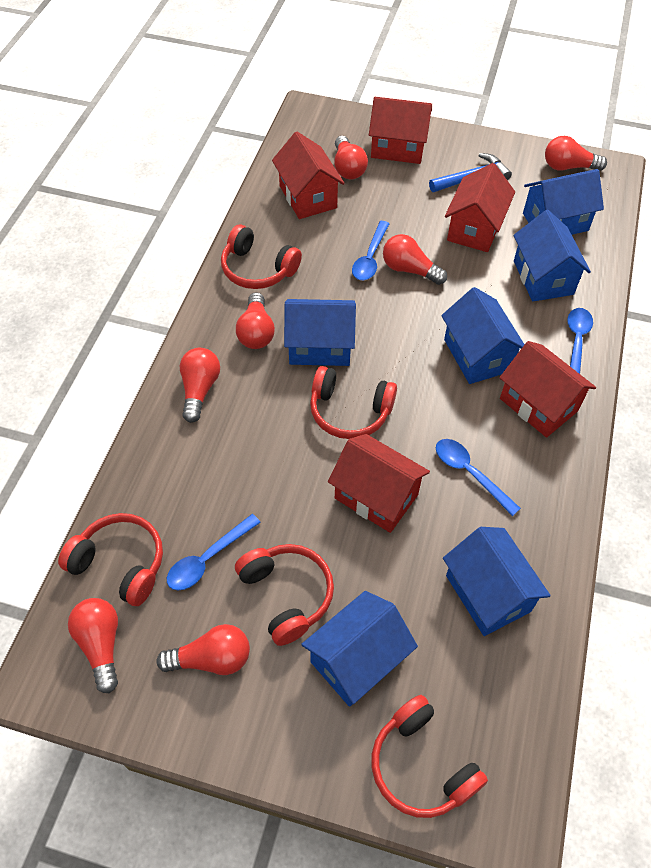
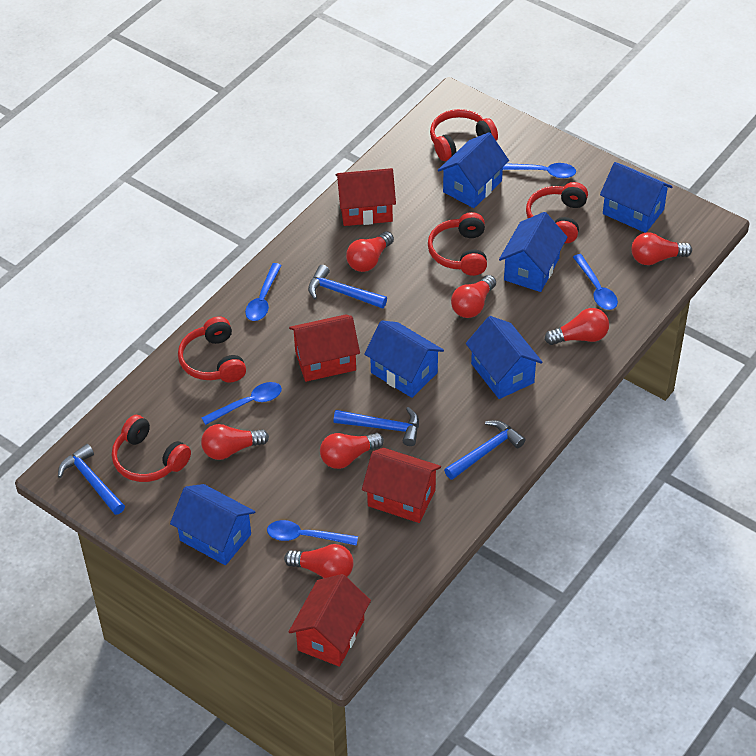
blue hammer: [429,153,512,192] = 1 -> [58,444,125,515] [308,265,387,309] [333,407,419,446] [444,420,526,480] = 4
blue spoon: [167,514,261,590] [352,221,390,280] [436,439,521,516] [568,308,593,374] = 4 -> [202,382,282,425] [245,263,282,321] [267,520,358,546] [503,163,576,178] [573,254,618,310] = 5
red house: [272,132,345,219] [328,434,430,533] [369,97,432,164] [445,163,515,252] [499,341,596,438] = 5 -> [289,314,360,382] [289,574,371,667] [336,168,396,226] [362,448,441,523] = 4

